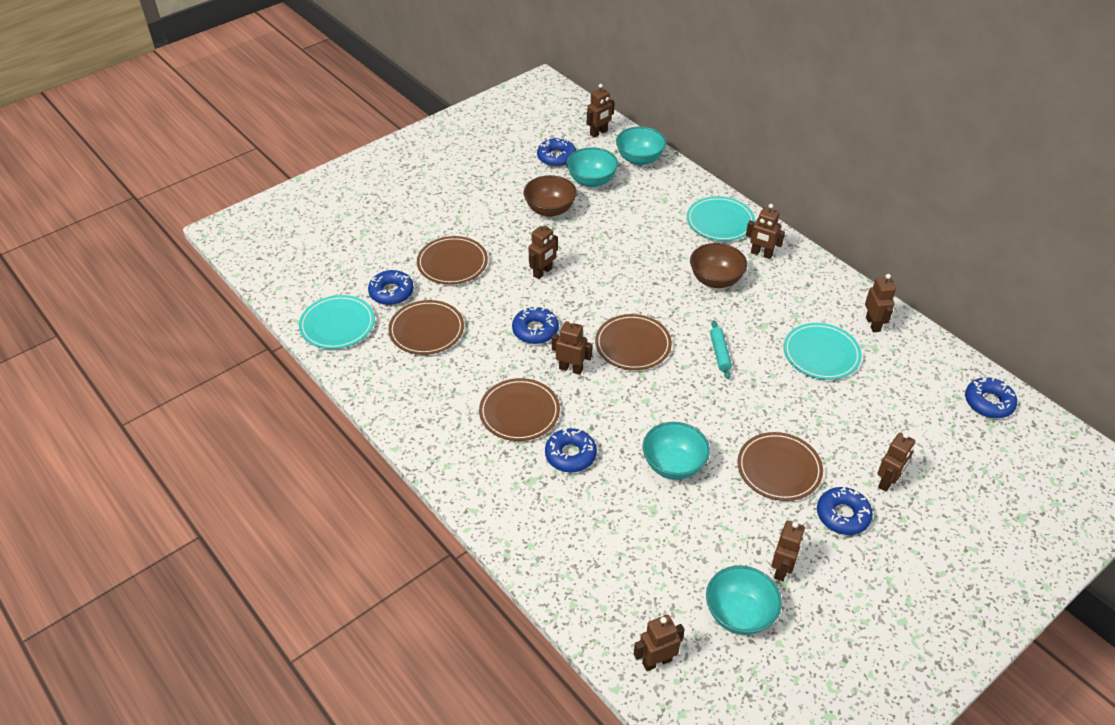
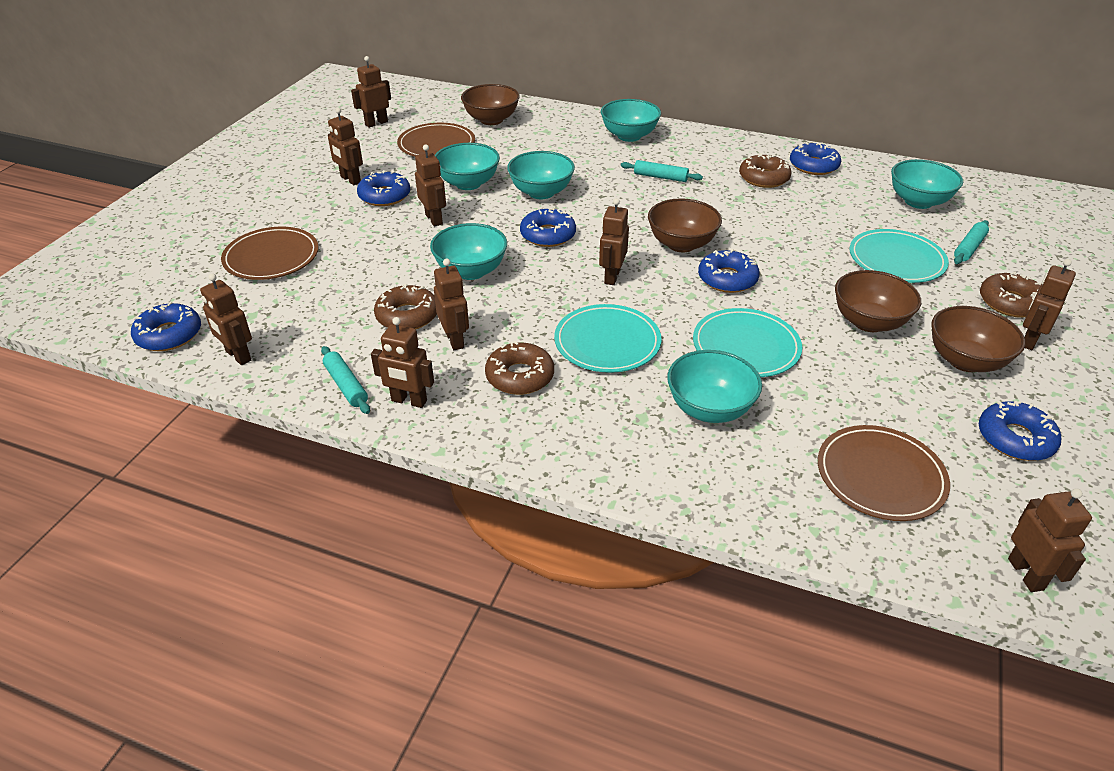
brown bowl: [523,175,577,217] [690,243,747,288] = 2 -> [461,84,520,125] [648,198,722,252] [835,270,921,332] [931,306,1025,372] = 4
brown donut: none = 0 -> [374,284,437,329] [485,341,554,395] [739,153,792,188] [980,272,1041,318] = 4
brown plate: [388,300,464,355] [417,236,488,285] [479,378,560,441] [595,314,672,370] [737,432,823,501] = 5 -> [221,227,319,280] [397,123,475,157] [818,425,950,521] = 3
brown robot: [529,222,558,279] [552,319,593,375] [587,84,615,138] [634,615,685,671] [746,204,785,259] [772,520,805,581] [865,274,896,332] [877,432,915,492] = 8 -> [200,273,252,365] [328,108,363,185] [351,56,391,128] [371,317,434,408] [415,145,446,226] [434,259,469,350] [599,198,629,285] [1008,488,1092,592] [1023,259,1076,350] = 9
turquoise bowl: [567,147,618,187] [616,126,667,165] [643,422,710,480] [706,566,782,635] = 4 -> [430,223,507,280] [435,143,500,190] [507,151,575,199] [601,99,661,142] [667,350,762,423] [891,159,963,209] = 6
turquoise rolling pin: [710,320,732,379] = 1 -> [321,346,370,414] [621,160,703,182] [954,220,989,264] = 3

